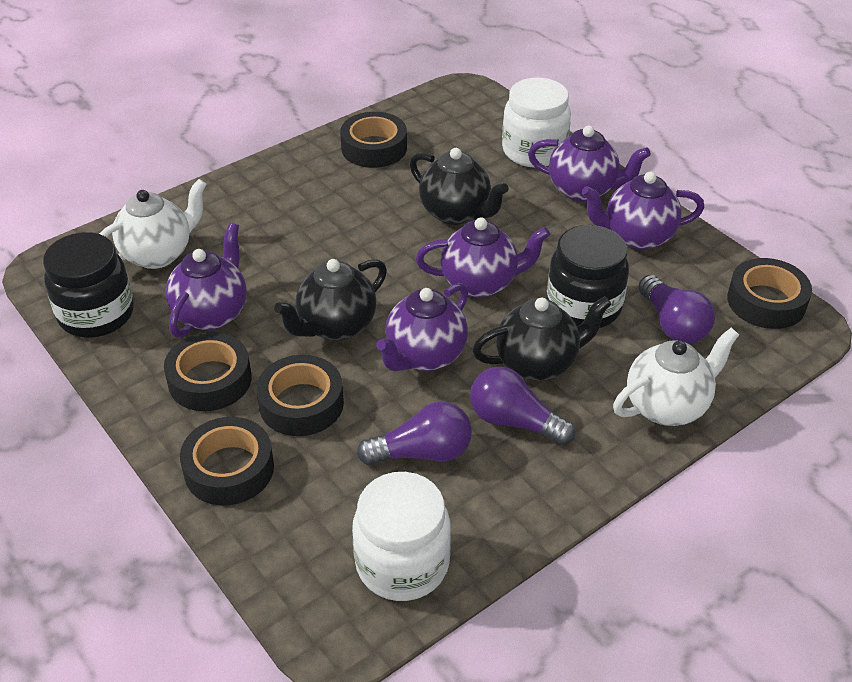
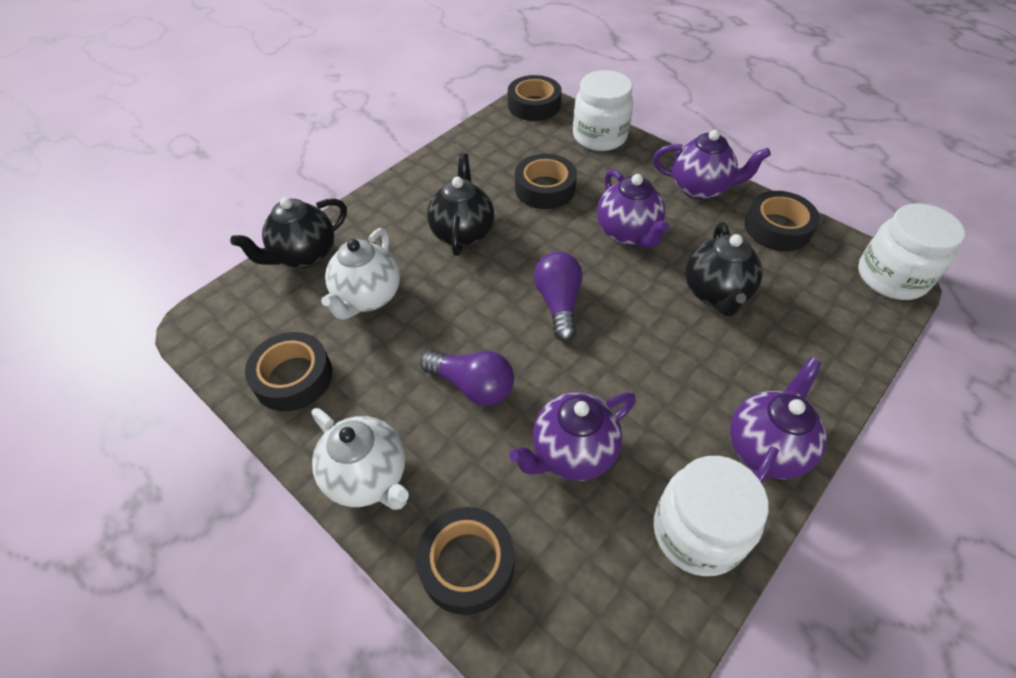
black jar: [43,232,134,338] [547,225,629,328] = 2 -> none = 0
purple light bulb: [357,401,472,465] [470,367,575,446] [638,275,715,344] = 3 -> [420,350,514,406] [534,252,583,341] = 2
purple teapot: [166,223,247,338] [376,283,468,371] [416,217,550,298] [528,126,651,202] [582,172,704,250] = 5 -> [509,392,636,481] [597,169,670,248] [653,130,771,200] [730,357,827,484] = 4
white jar: [352,472,451,601] [502,78,571,168] = 2 -> [573,70,633,151] [653,456,769,576] [858,203,965,300] = 3

